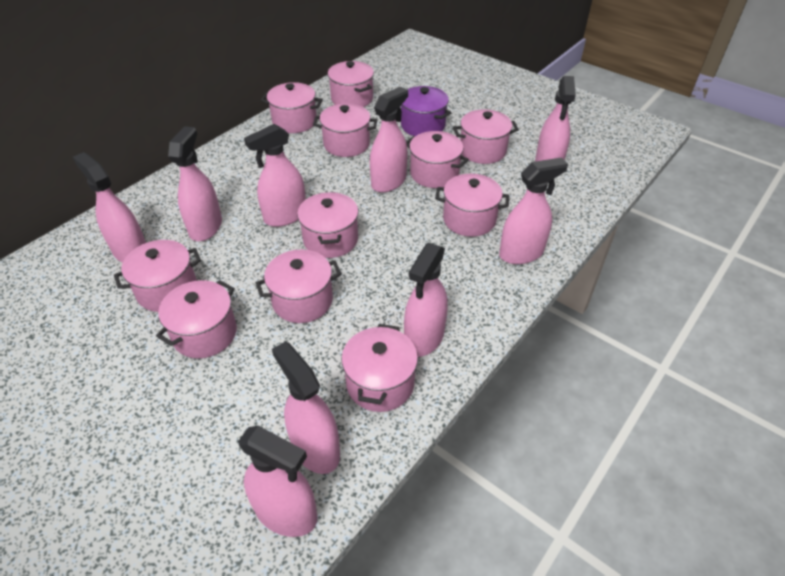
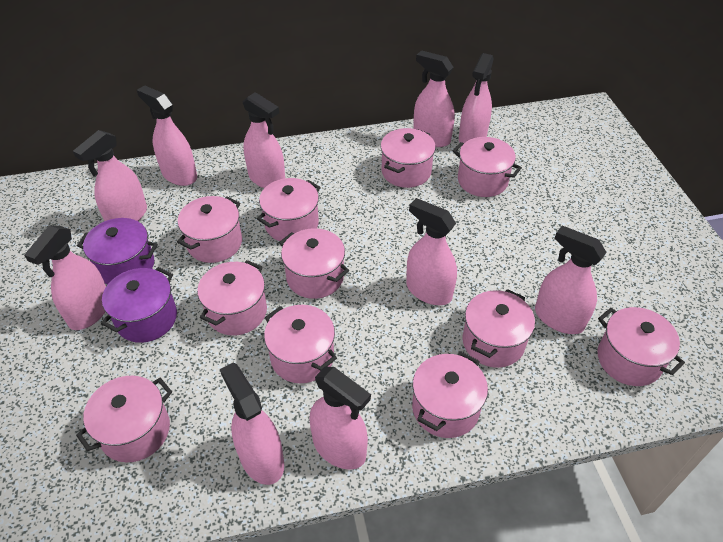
pink spray bottle: [73,152,146,263] [168,126,222,241] [238,426,317,537] [244,124,306,227] [272,341,340,474] [370,87,408,193] [404,242,448,357] [499,157,568,264] [535,76,576,162] = 9 -> [24,225,106,330] [73,130,147,221] [137,85,197,186] [220,362,284,485] [243,92,285,188] [310,367,371,470] [406,198,457,305] [413,50,455,147] [459,53,494,143] [535,226,607,334] = 10
purple pot: [401,86,451,136] = 1 -> [77,218,158,285] [101,267,177,343] = 2

